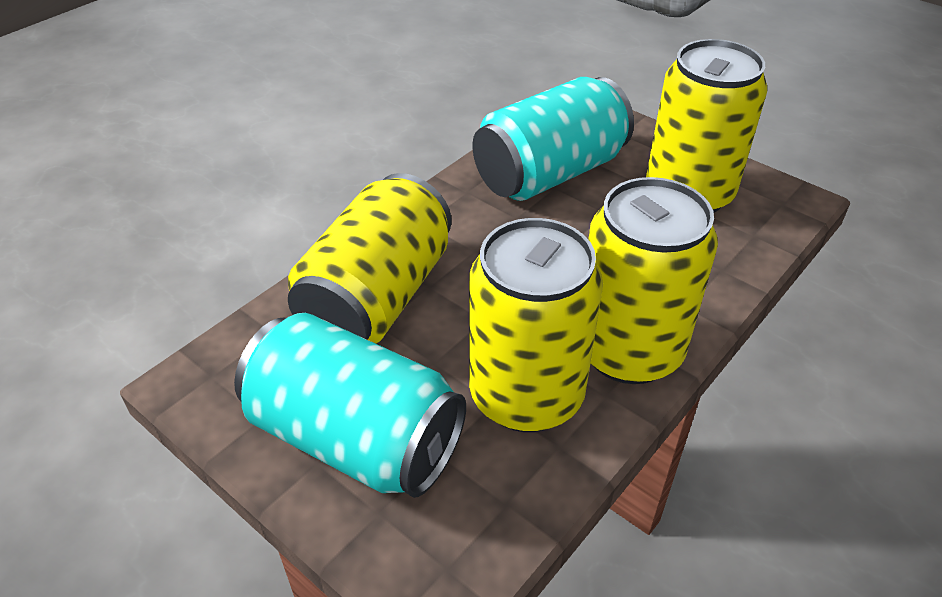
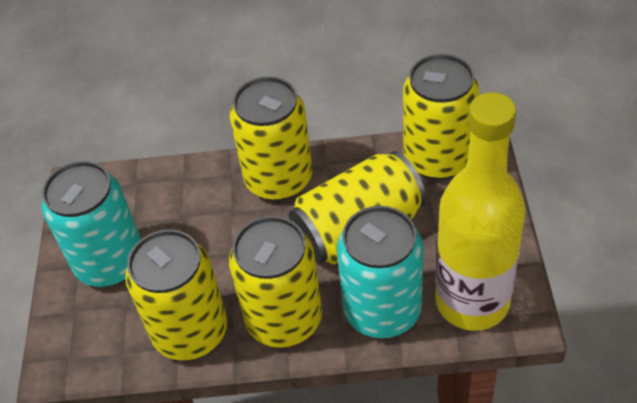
yellow bottle: none = 0 -> [435,92,526,331] = 1
yellow can: [288,173,452,343] [469,218,603,432] [588,177,718,384] [646,39,767,213] = 4 -> [125,230,227,361] [229,216,322,348] [230,76,312,201] [289,151,426,264] [403,54,479,180] = 5

